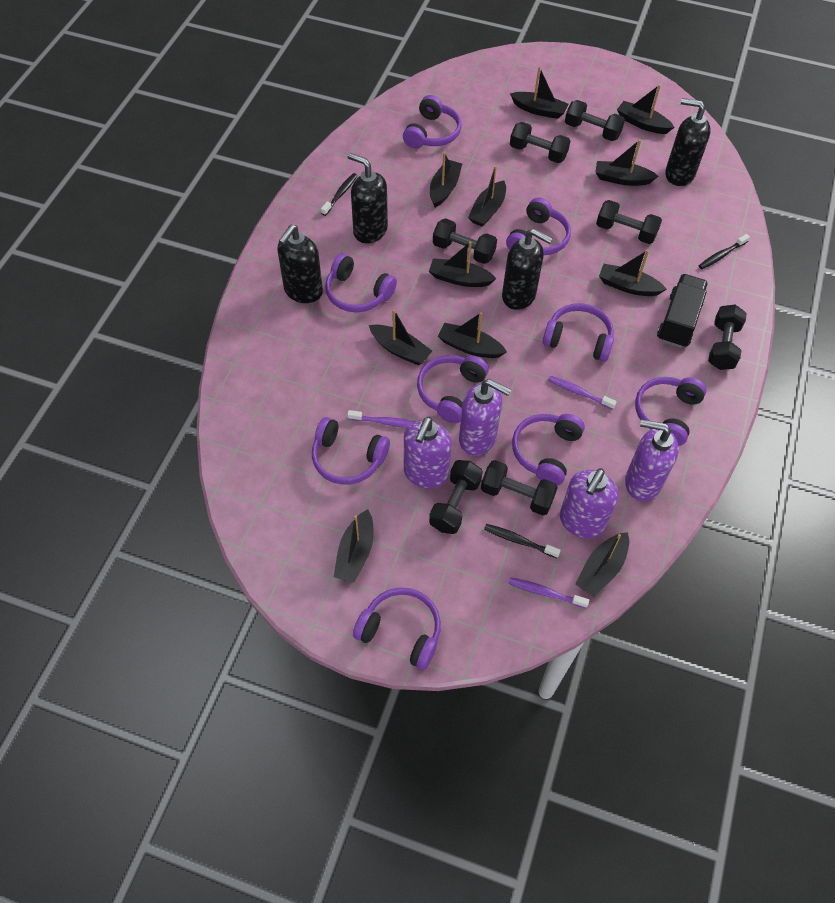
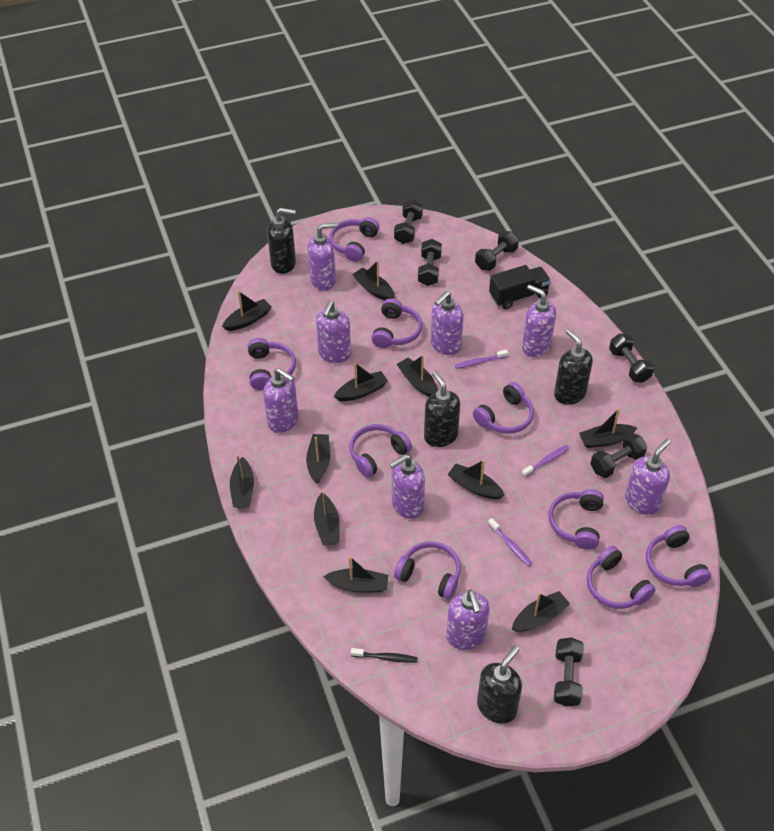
black dumbbell: [429,460,483,534] [433,218,497,264] [481,460,558,515] [510,122,571,163] [565,100,625,141] [596,200,662,244] [708,305,747,370] = 7 -> [394,200,423,244] [418,239,442,286] [475,231,519,270] [554,637,584,707] [590,433,647,478] [609,333,654,383] = 6
black toothbrush: [321,173,358,216] [484,524,561,558] [699,234,750,269] = 3 -> [351,648,418,663] = 1
purple soap dispenser: [404,417,452,489] [459,379,511,456] [560,468,618,538] [625,419,679,502] = 4 -> [263,368,298,433] [307,223,337,291] [316,301,351,363] [389,454,425,519] [431,291,464,355] [446,590,490,650] [522,284,556,357] [625,439,670,515] = 8

